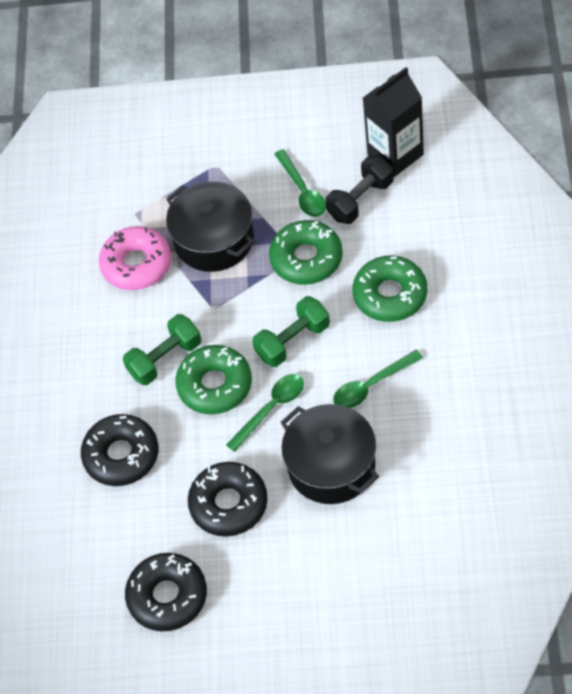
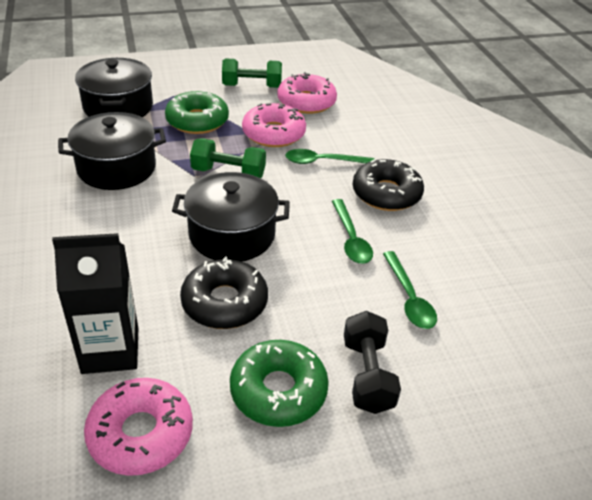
black donut: [81,414,158,486] [125,553,207,631] [188,462,268,537] = 3 -> [180,256,268,329] [353,159,424,211] = 2
black pot: [166,181,255,272] [281,404,379,504] = 2 -> [58,112,166,190] [75,58,153,117] [172,172,290,262] = 3
green donut: [175,345,252,414] [269,220,343,285] [353,255,427,322] = 3 -> [165,90,229,134] [230,340,329,427] = 2
pink donut: [99,226,171,290] = 1 -> [84,378,193,476] [242,103,306,147] [277,72,337,114] = 3

